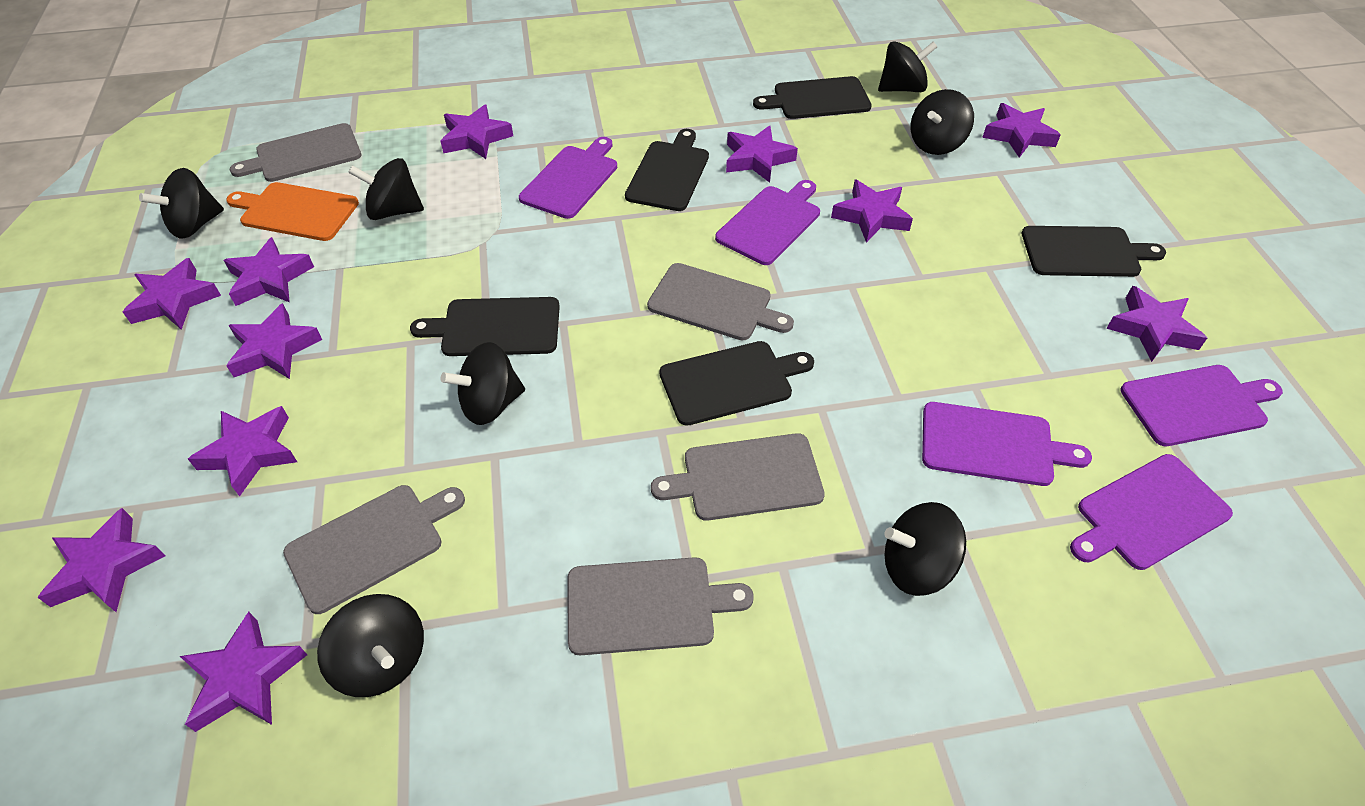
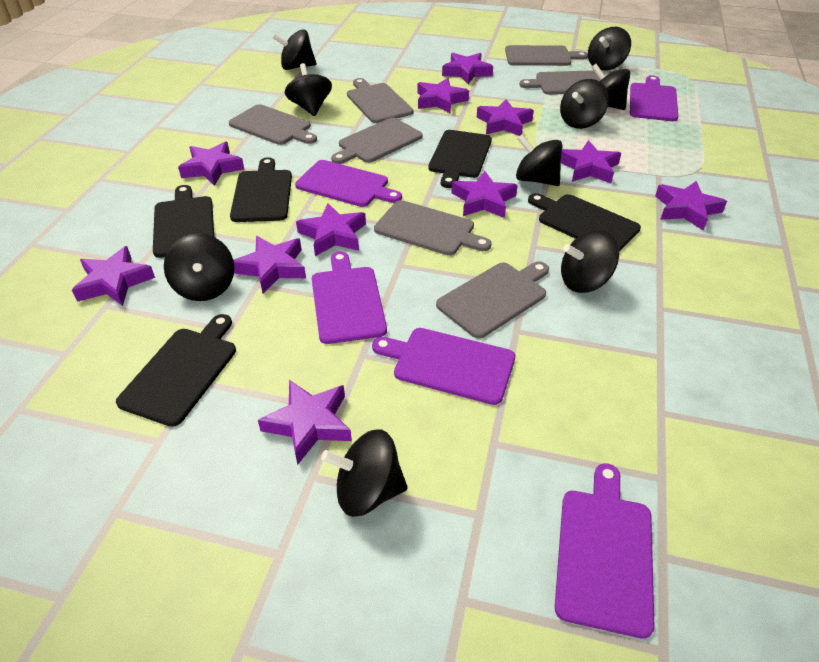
black spinning top: [139,168,224,239] [317,594,424,697] [348,158,424,220] [440,342,525,425] [878,41,937,92] [885,502,966,596] [911,89,974,155] = 7 -> [164,233,234,301] [272,29,317,70] [285,63,332,116] [321,429,408,517] [516,134,563,186] [560,79,609,129] [561,230,619,293] [588,27,631,71] [591,64,630,110] = 9
grey cutting board: [230,123,361,182] [283,485,465,614] [568,557,754,655] [647,263,794,341] [651,433,825,521] = 5 -> [229,104,317,145] [331,118,423,164] [347,78,414,123] [374,200,492,256] [436,261,549,339] [505,45,588,66] [519,70,600,95] = 7
orange cutting board: [226,182,359,241] = 1 -> none = 0

